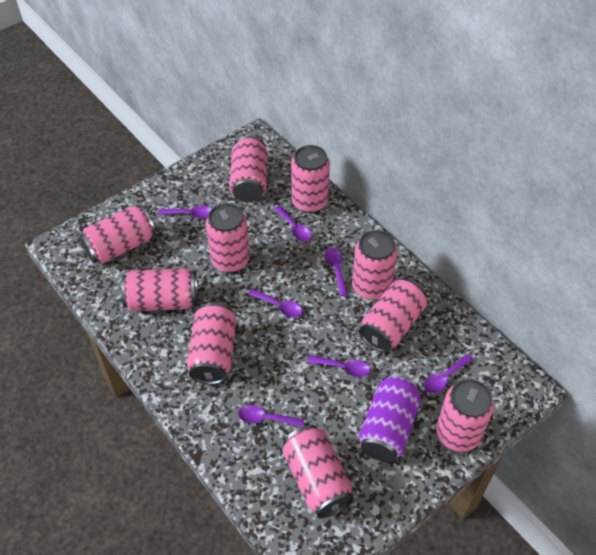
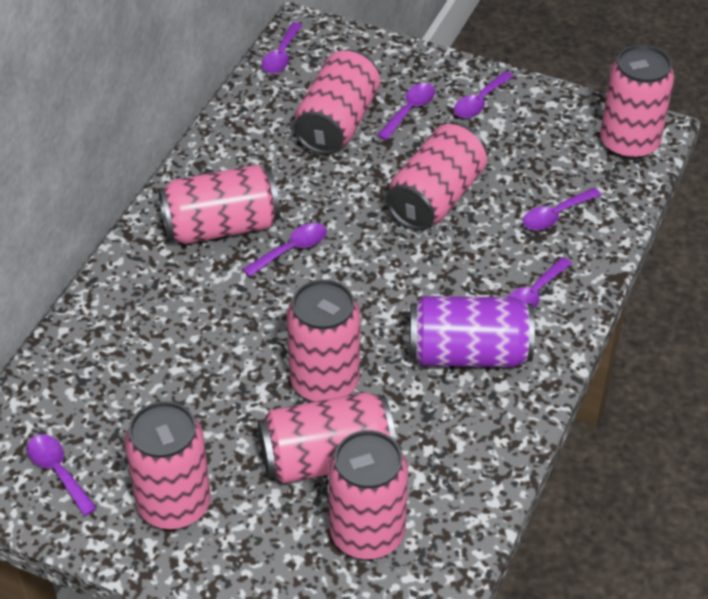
pink can: [79,205,156,264] [121,268,198,312] [187,302,237,385] [206,203,250,273] [229,136,268,202] [282,425,354,518] [291,145,330,213] [352,230,397,300] [359,278,427,353] [436,379,494,452] = 10 -> [125,401,211,529] [158,164,280,244] [258,392,396,484] [287,279,360,402] [294,50,380,155] [328,430,408,559] [386,123,487,231] [600,45,674,160] = 8

